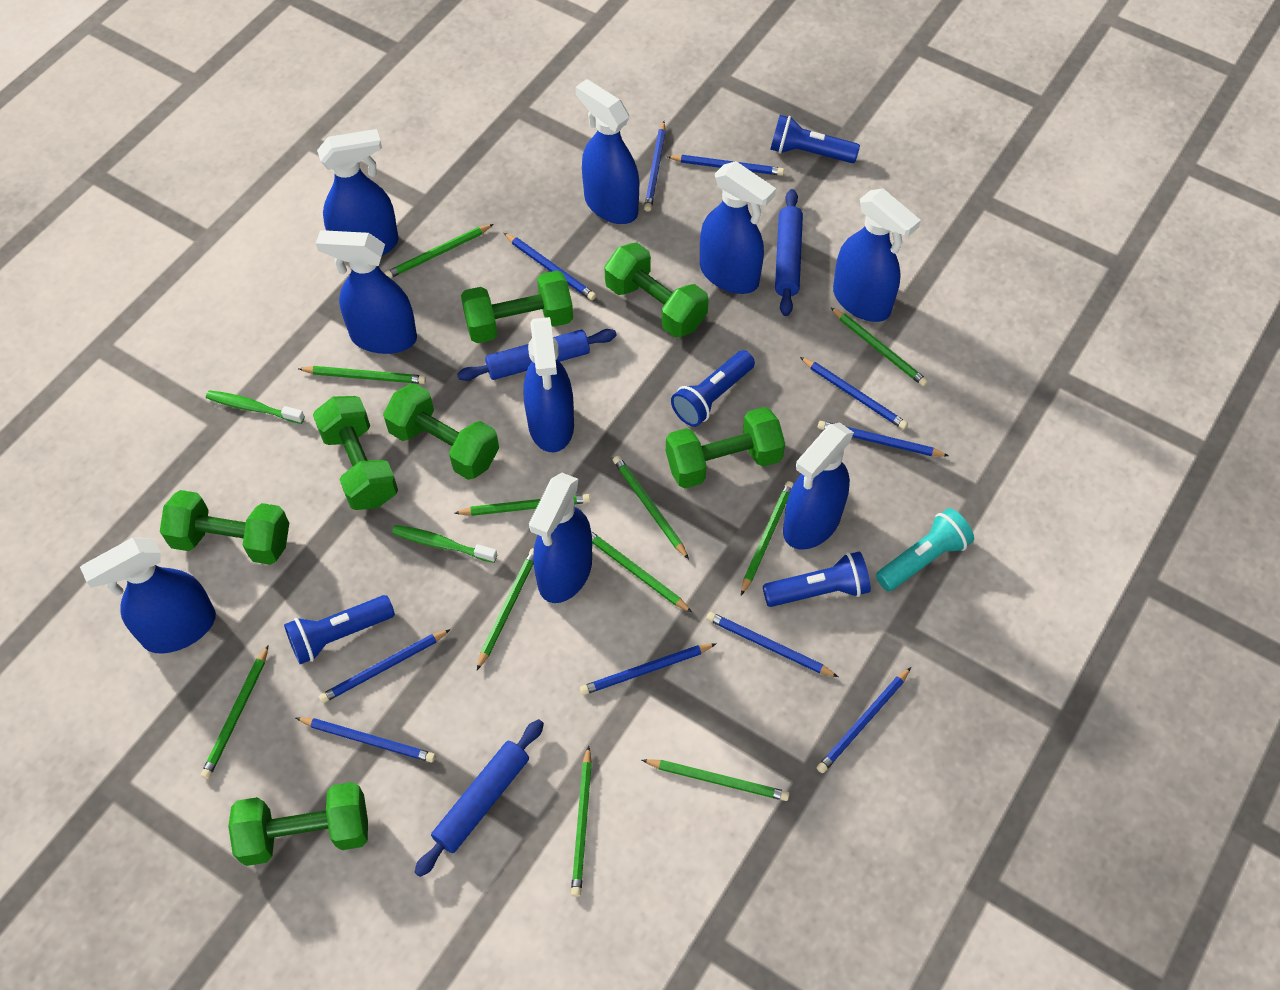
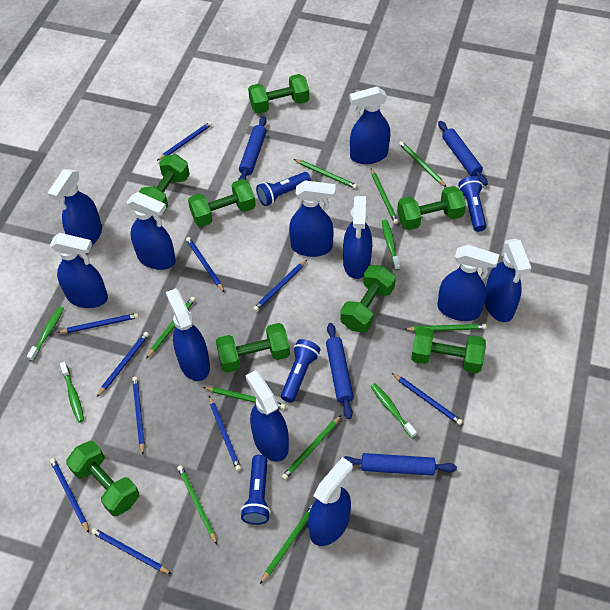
blue rolling pin: [415,719,544,877] [457,329,617,381] [775,189,803,316] = 3 -> [238,116,267,180] [326,323,354,419] [340,453,457,476] [438,121,488,186] = 4
blue spray bottle: [80,538,216,653] [316,230,417,354] [317,129,399,256] [524,317,574,452] [529,473,592,603] [575,79,639,224] [700,161,776,294] [783,423,854,550] [833,188,921,322] = 9 -> [48,169,102,245] [50,233,108,308] [127,192,176,270] [166,288,210,381] [245,370,289,462] [289,180,336,257] [308,457,353,546] [343,196,372,279] [349,86,390,164] [437,245,499,321] [485,239,531,322] = 11
green dumbbell: [160,490,289,565] [228,782,368,866] [313,396,398,510] [383,383,499,480] [461,271,573,343] [604,243,709,338] [666,407,785,488] = 7 -> [66,441,139,516] [139,154,190,214] [188,179,256,227] [216,323,290,373] [248,74,309,114] [340,265,396,333] [397,186,466,230] [411,327,486,373] = 8
green pencil: [201,645,269,779] [298,366,426,384] [384,224,494,278] [454,494,590,516] [477,548,534,670] [571,745,592,897] [591,531,693,613] [613,456,689,559] [642,759,789,801] [741,481,794,595] [830,307,928,386] = 11 -> [146,297,195,359] [177,465,217,544] [203,387,286,410] [260,505,312,584] [282,416,341,480] [294,159,357,189] [371,168,399,224] [399,141,446,187] [404,324,487,332] = 9
green toothbrush: [206,390,305,424] [392,525,497,563] = 2 -> [27,306,64,361] [60,362,84,422] [370,383,417,438] [382,220,400,270] = 4
turquoise flashlight: [876,508,974,591] = 1 -> none = 0

